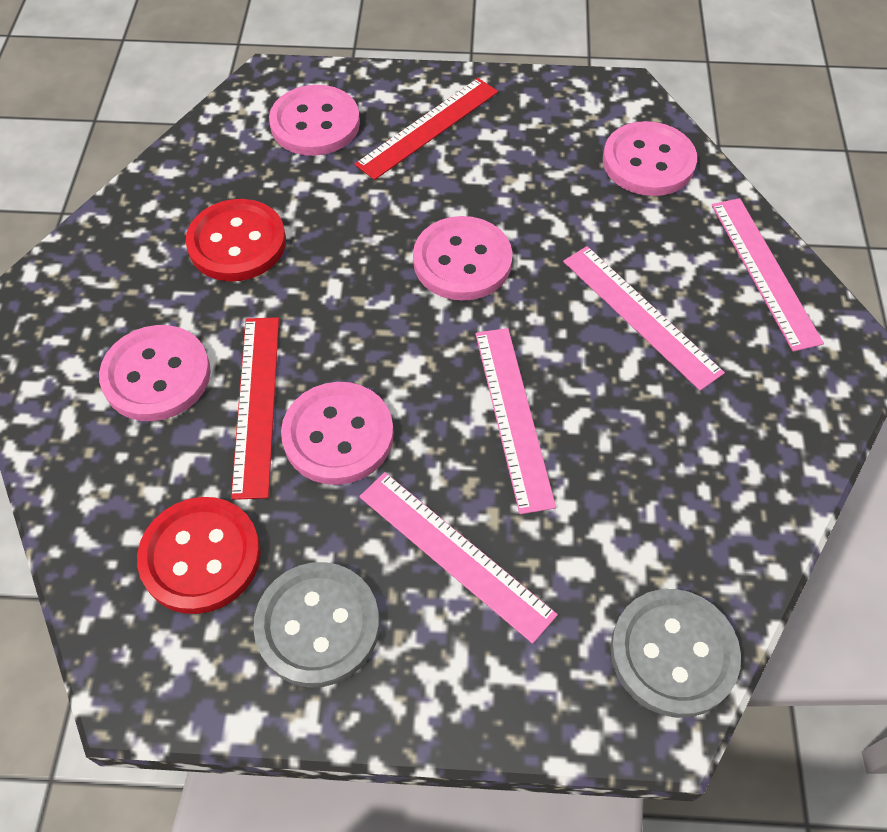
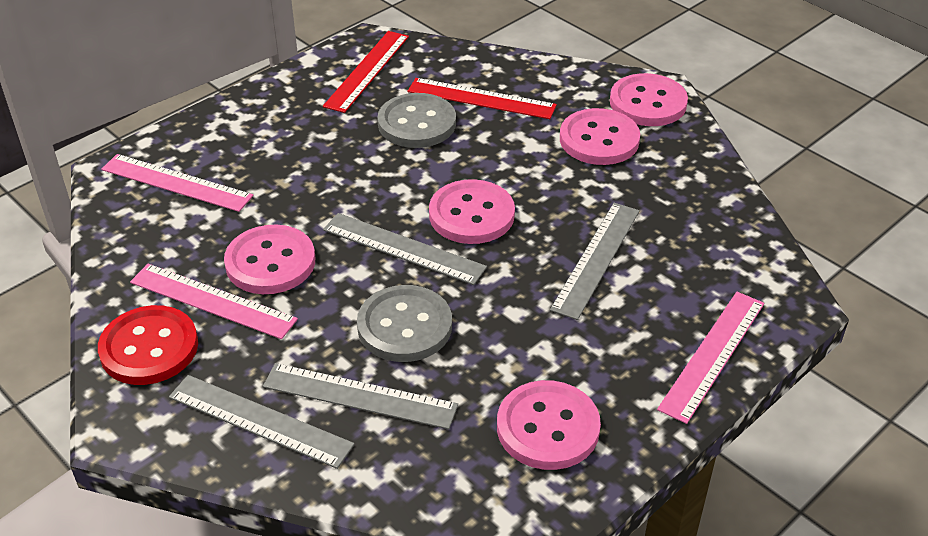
grey ruler: none = 0 -> [169,375,355,469] [263,363,458,429] [323,213,487,285] [550,203,640,320] = 4
pink ruler: [359,472,558,644] [475,328,556,514] [563,246,725,391] [712,198,824,352] = 4 -> [101,154,253,212] [130,264,298,339] [657,292,764,424] = 3
red button: [137,497,261,614] [186,199,286,281] = 2 -> [98,305,198,385] = 1

